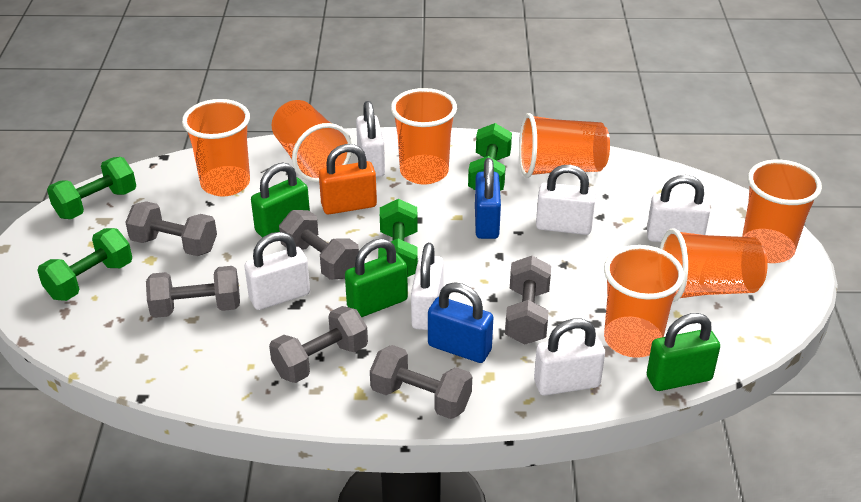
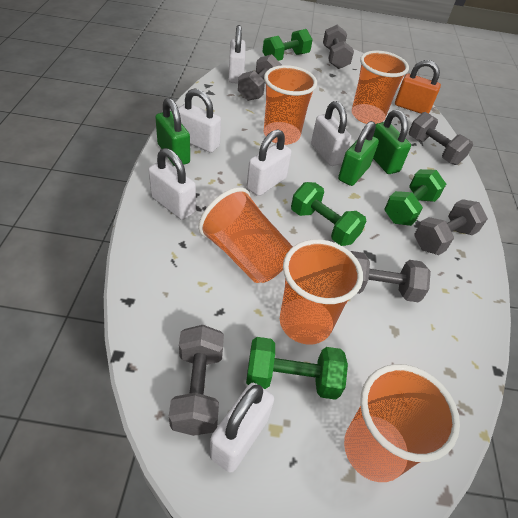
blue padlock: [428,283,493,363] [475,158,501,239] = 2 -> none = 0
orange cup: [182,99,250,197] [272,100,352,182] [391,88,457,185] [519,113,610,178] [604,245,684,358] [660,228,767,302] [742,160,822,263] = 7 -> [198,187,293,283] [264,65,317,145] [280,239,363,345] [344,364,460,482] [352,51,409,124] = 5

